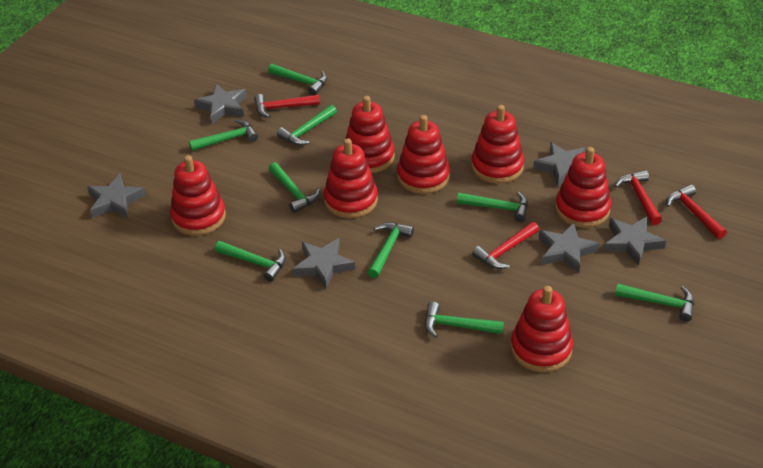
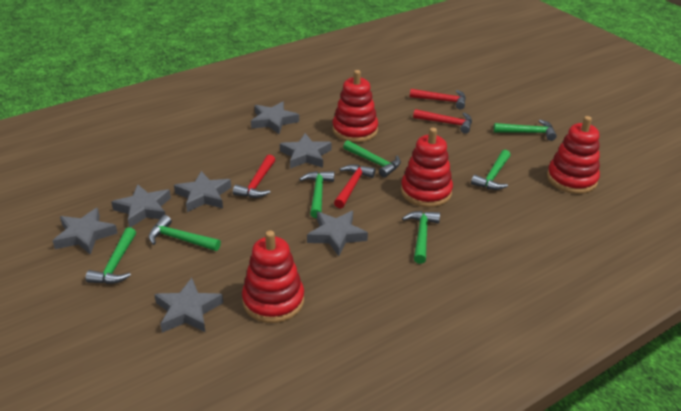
green hammer: [189,119,258,151] [215,241,286,282] [268,64,327,95] [269,162,320,213] [277,105,337,146] [368,222,414,278] [425,302,504,338] [457,192,528,222] [615,284,694,322] = 9 -> [86,227,136,284] [148,215,221,251] [299,171,334,218] [343,140,401,178] [402,211,440,264] [471,150,511,190] [493,120,557,141] = 7
grey star: [87,174,146,219] [194,84,247,124] [293,238,355,289] [533,142,585,186] [539,223,600,273] [604,217,666,266] = 6 -> [53,208,118,255] [111,184,171,228] [154,278,223,333] [174,171,231,212] [251,101,299,134] [280,133,332,169] [307,211,368,256] = 7
red stacking toy: [170,155,226,235] [324,138,378,218] [345,96,395,173] [397,115,450,194] [471,105,524,184] [510,286,573,372] [555,147,611,228] = 7 -> [242,231,304,323] [333,70,378,143] [401,128,453,207] [547,116,600,194] = 4

